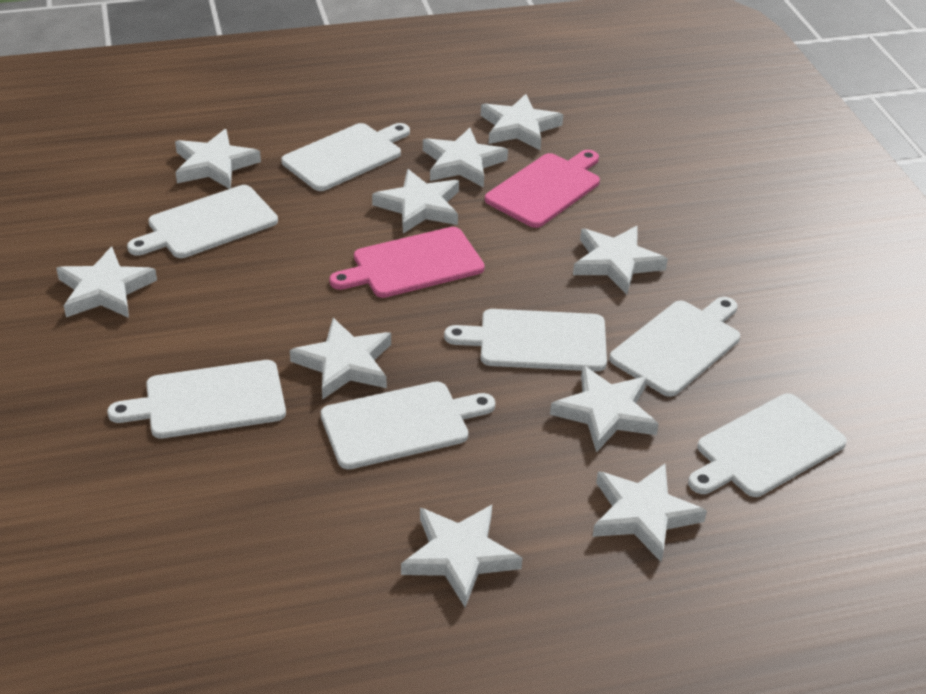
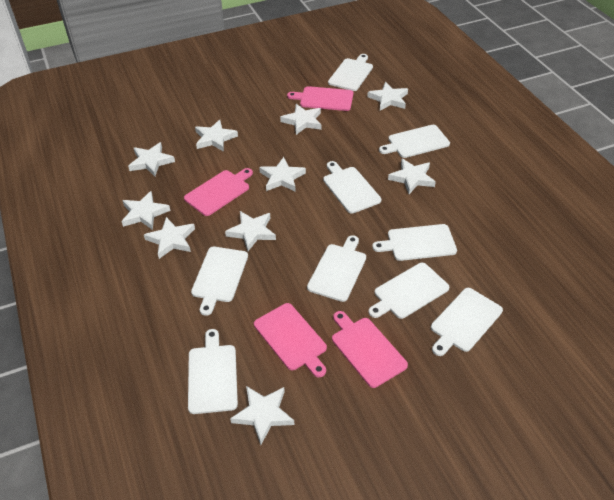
pink cutting board: [329,227,485,298] [485,150,600,228] = 2 -> [184,168,253,216] [254,303,327,377] [287,86,353,111] [332,311,408,388] = 4
white cutting board: [107,360,286,439] [127,185,278,258] [281,123,410,191] [321,381,495,469] [444,309,607,371] [609,297,740,397] [688,394,847,497] = 7 -> [188,329,238,414] [191,247,248,316] [307,235,366,302] [323,161,382,214] [328,54,373,91] [368,263,449,319] [372,224,457,261] [379,125,450,158] [431,288,503,356] = 9

